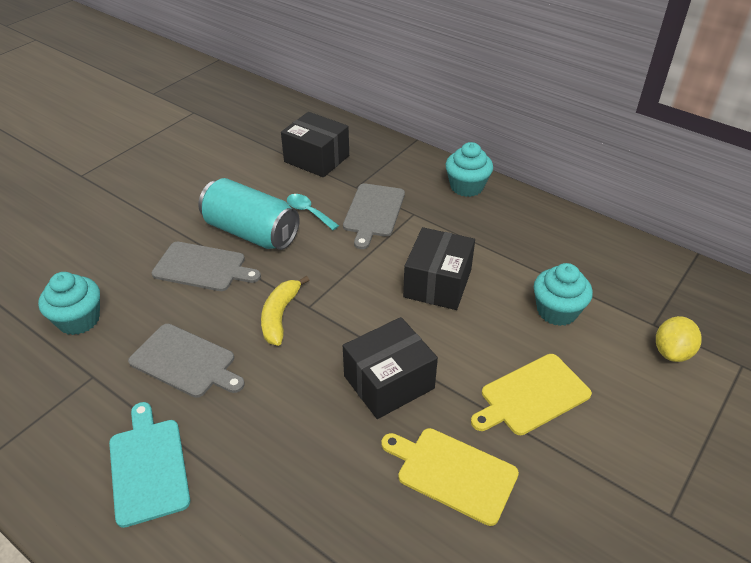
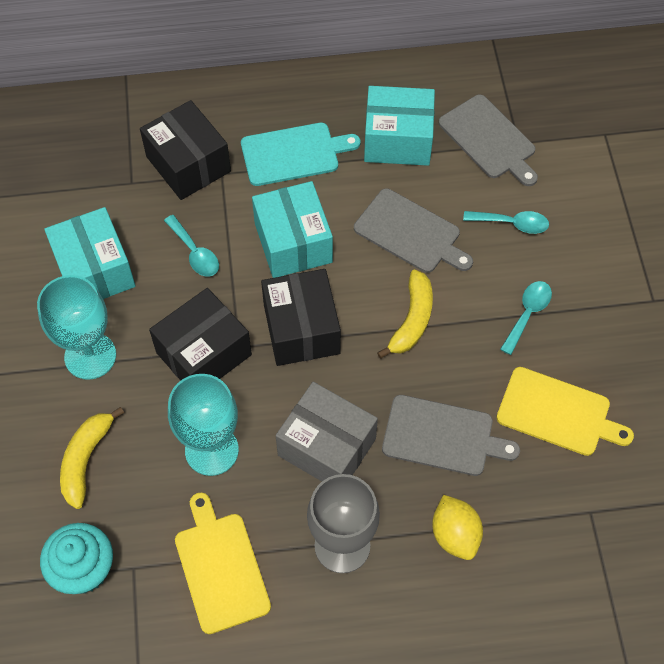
grey box: none = 0 -> [276,382,378,481] = 1
grey goblet: none = 0 -> [307,474,380,573] = 1
turquoise box: none = 0 -> [44,207,136,299] [252,181,333,278] [364,86,435,166] = 3
turquoise can: [198,178,300,250] = 1 -> none = 0
turquoise cupcake: [38,272,100,335] [446,142,493,197] [534,263,593,326] = 3 -> [40,523,113,594] = 1
turquoise goblet: none = 0 -> [37,275,116,380] [168,374,239,476] = 2
turquoise spoon: [287,194,339,230] = 1 -> [164,215,219,276] [463,211,549,234] [500,281,552,355] = 3
yellow banana: [261,276,309,346] = 1 -> [60,407,124,509] [377,270,433,358] = 2

